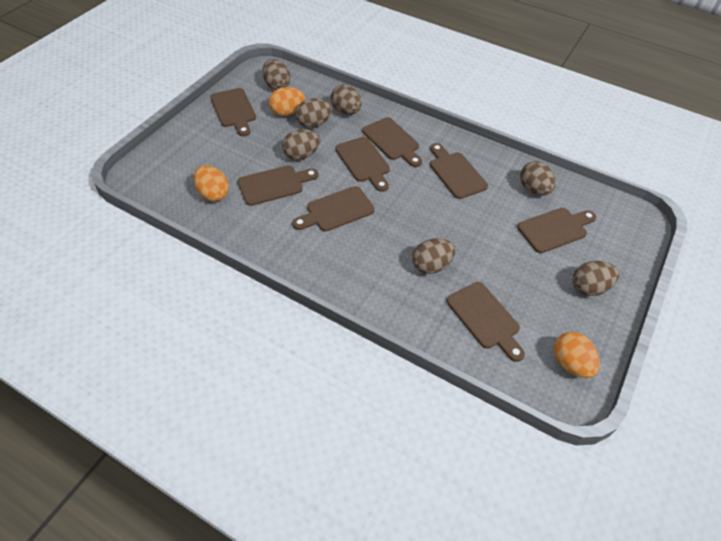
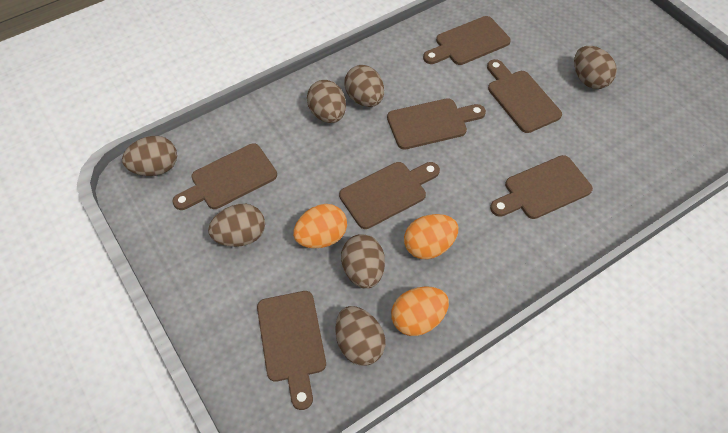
brown cutting board: [210,88,256,136] [238,165,319,206] [292,186,375,231] [335,137,390,192] [362,117,422,167] [430,143,488,199] [447,282,525,362] [517,208,596,253] = 8 -> [172,144,277,210] [257,291,326,410] [339,162,440,229] [387,98,486,150] [423,16,511,65] [487,59,562,133] [490,155,593,219] = 7

